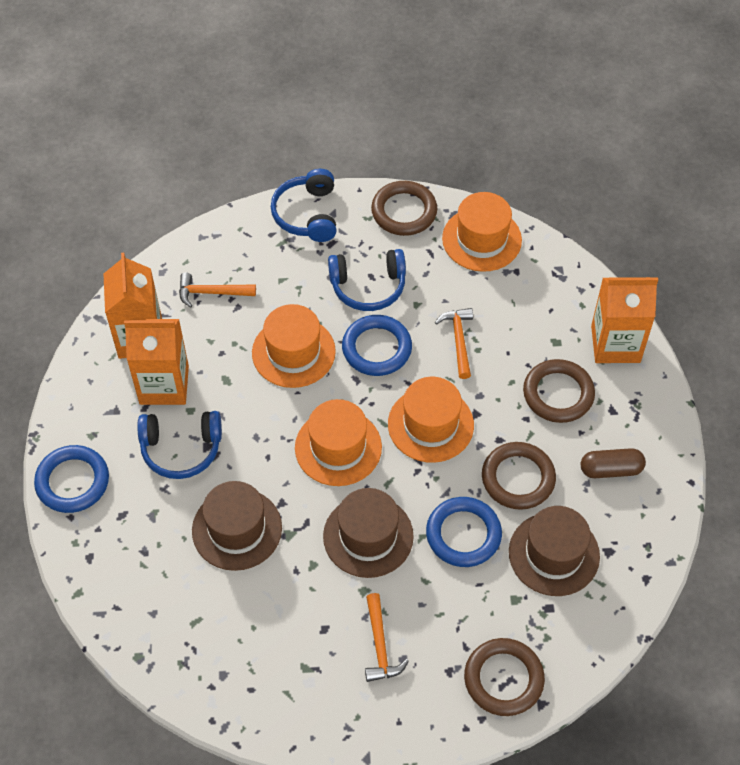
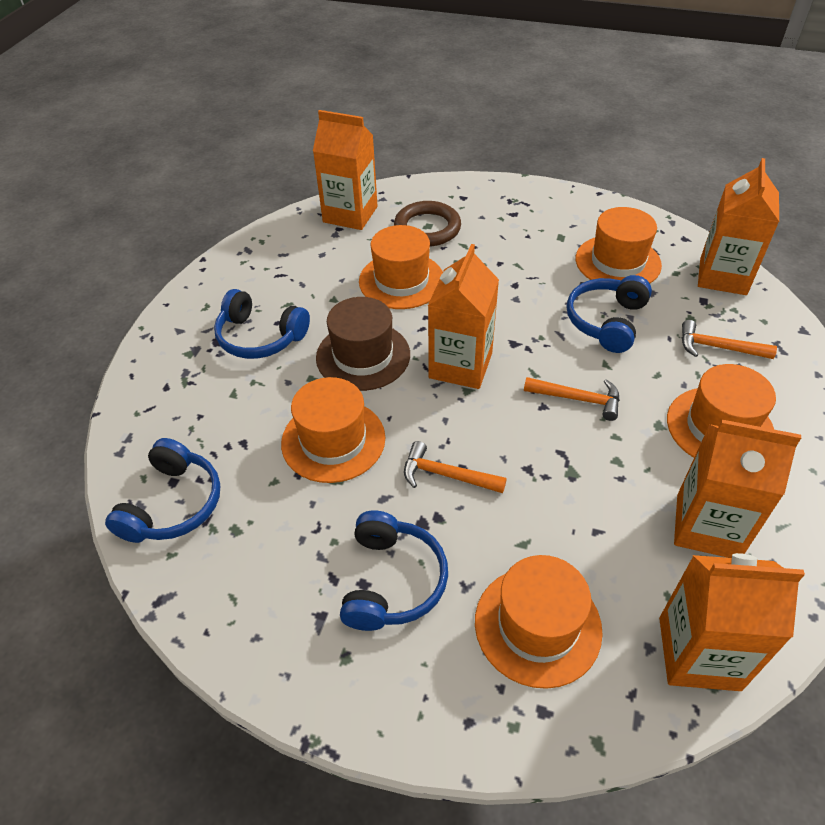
blue headphones: [137,411,222,479] [271,169,336,242] [328,249,406,311] = 3 -> [105,438,220,543] [214,289,310,359] [340,511,448,631] [567,275,652,353] = 4
blue ring: [34,445,109,513] [342,315,412,376] [426,497,502,567] = 3 -> none = 0
brown capsule: [581,448,646,478] = 1 -> none = 0
brown hat: [192,481,282,571] [323,488,414,578] [509,506,600,596] = 3 -> [316,297,410,391] = 1
brown ring: [371,181,437,236] [464,638,545,716] [482,442,556,510] [523,359,595,423] = 4 -> [394,201,461,246] = 1
orange carton: [103,253,162,359] [124,319,189,405] [591,277,658,363] = 3 -> [313,110,378,230] [428,244,499,389] [659,553,805,691] [674,420,801,558] [698,158,779,295] = 5
orange hat: [252,304,336,388] [295,399,382,486] [388,377,474,463] [442,192,522,272] = 4 -> [281,377,385,483] [359,225,443,309] [475,555,603,689] [576,207,662,283] [667,364,776,458] = 5

